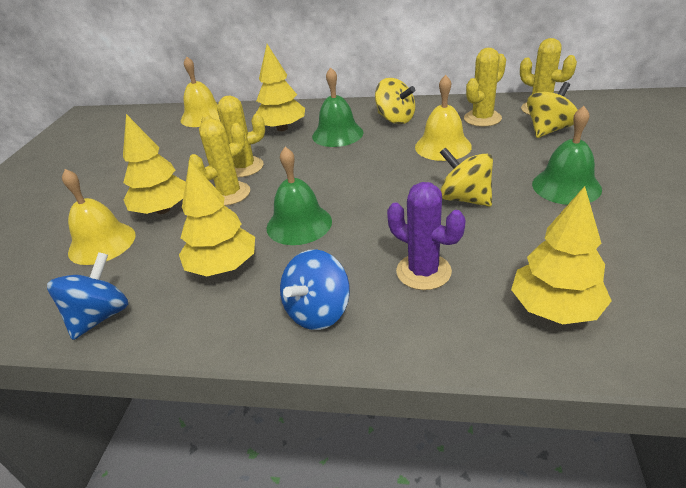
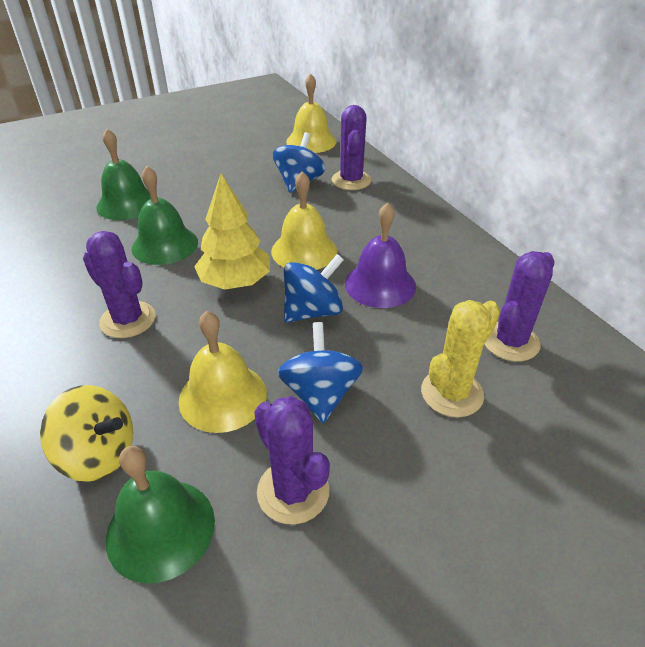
blue spinning top: [47,252,128,340] [280,249,350,330] = 2 -> [273,132,325,193] [277,322,363,423] [284,254,344,323] = 3
purple bell: none = 0 -> [345,203,416,308] = 1
purple cactus: [387,182,466,290] = 1 -> [83,231,155,338] [254,396,330,524] [331,105,371,190] [484,251,554,362] = 4
yellow cactus: [188,119,250,206] [201,95,265,177] [464,48,506,127] [520,38,577,116] = 4 -> [421,300,500,417] = 1
yellow spinning top: [375,78,415,124] [440,147,493,207] [527,82,578,138] = 3 -> [40,385,133,482] = 1
yellow tree: [123,114,186,214] [179,160,255,277] [255,44,305,131] [511,186,612,324] = 4 -> [194,173,270,290] = 1

